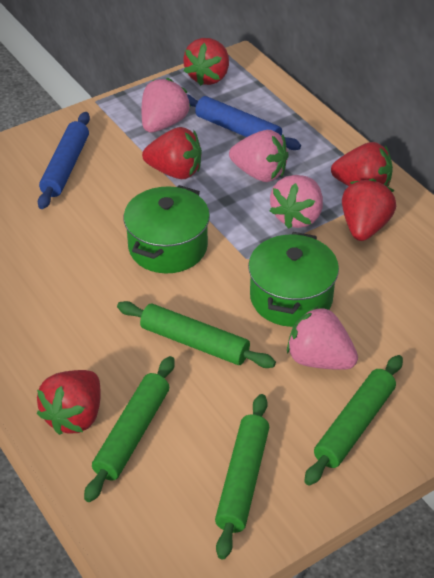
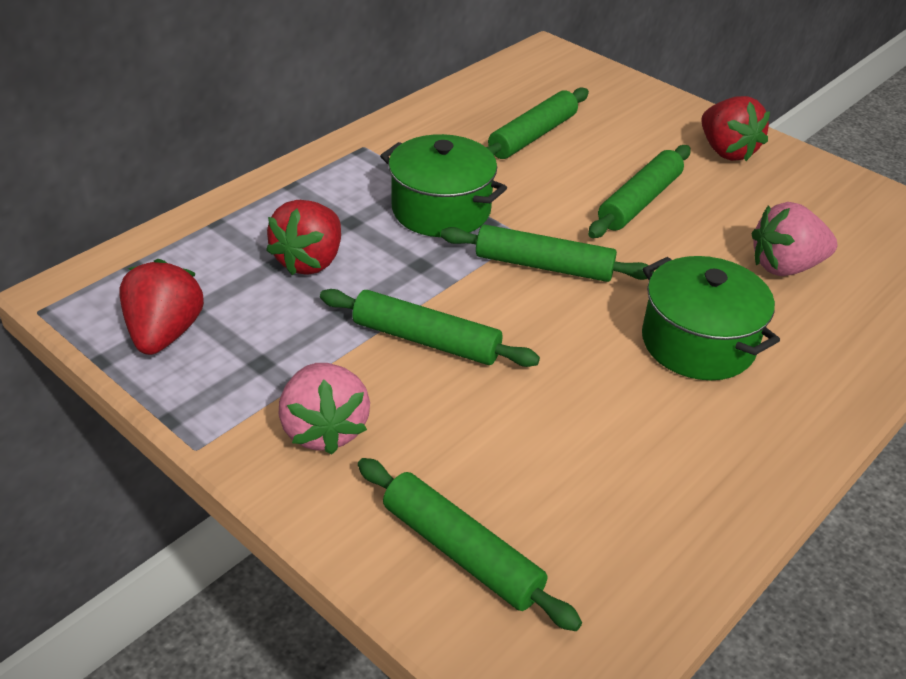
blue rolling pin: [38,112,90,209] [187,94,301,150] = 2 -> none = 0
green rolling pin: [84,356,175,502] [117,301,276,368] [215,394,269,559] [304,355,403,485] = 4 -> [320,289,540,367] [358,458,582,631] [441,225,654,282] [486,87,589,159] [588,145,691,238] = 5
pink strawberry: [142,78,191,132] [229,130,289,182] [270,175,323,229] [287,306,358,370] = 4 -> [278,363,370,455] [752,202,837,276] = 2
red strawberry: [37,370,101,435] [142,127,202,179] [183,38,229,86] [331,142,393,187] [342,179,396,241] = 5 -> [119,259,204,355] [266,200,341,275] [701,96,770,161] = 3

